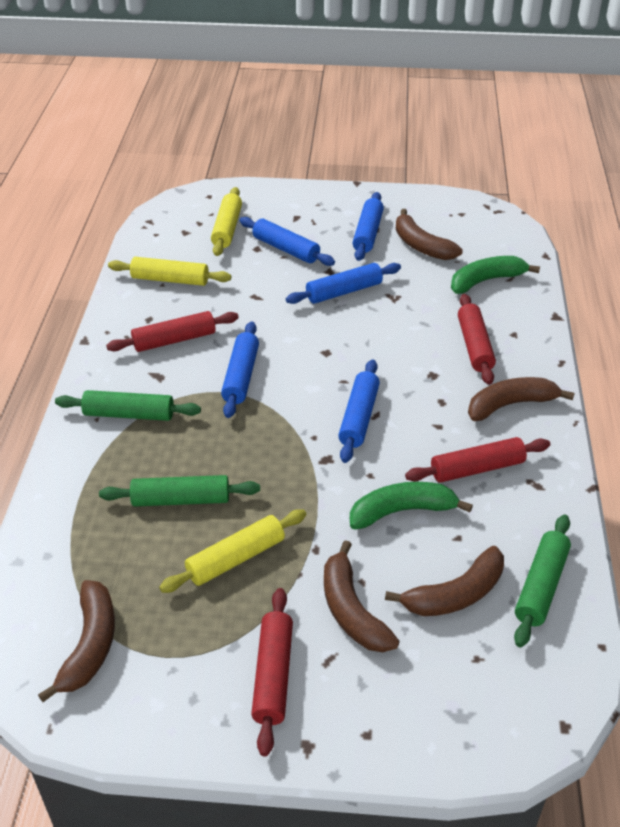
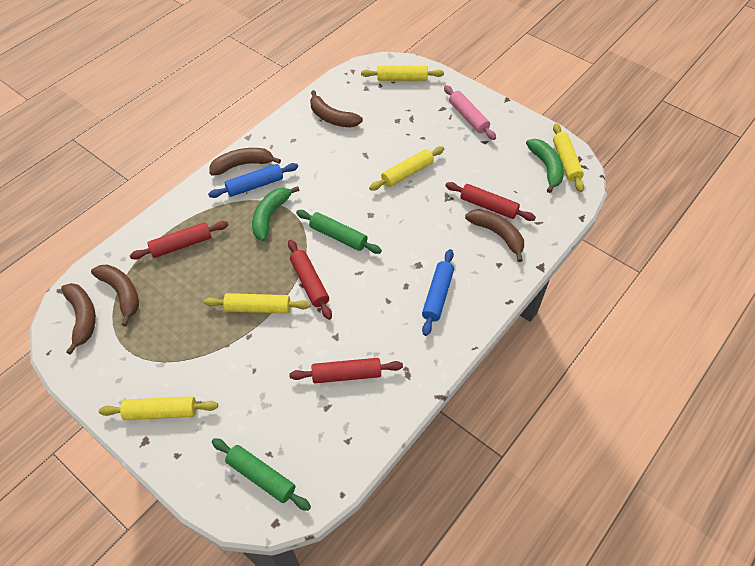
blue rolling pin: [221,321,259,418] [239,217,335,266] [286,263,401,304] [338,360,380,463] [353,192,384,261] = 5 -> [208,163,298,198] [422,249,454,336] = 2
green rolling pin: [55,390,201,421] [99,475,260,507] [514,514,571,647] = 3 -> [212,438,311,511] [296,210,382,254] = 2
pink rolling pin: none = 0 -> [444,85,496,140] = 1
yellow rolling pin: [108,257,231,286] [159,509,307,593] [211,187,242,256] = 3 -> [99,396,218,420] [204,293,311,314] [361,66,444,81] [369,146,444,190] [553,124,584,192] = 5

